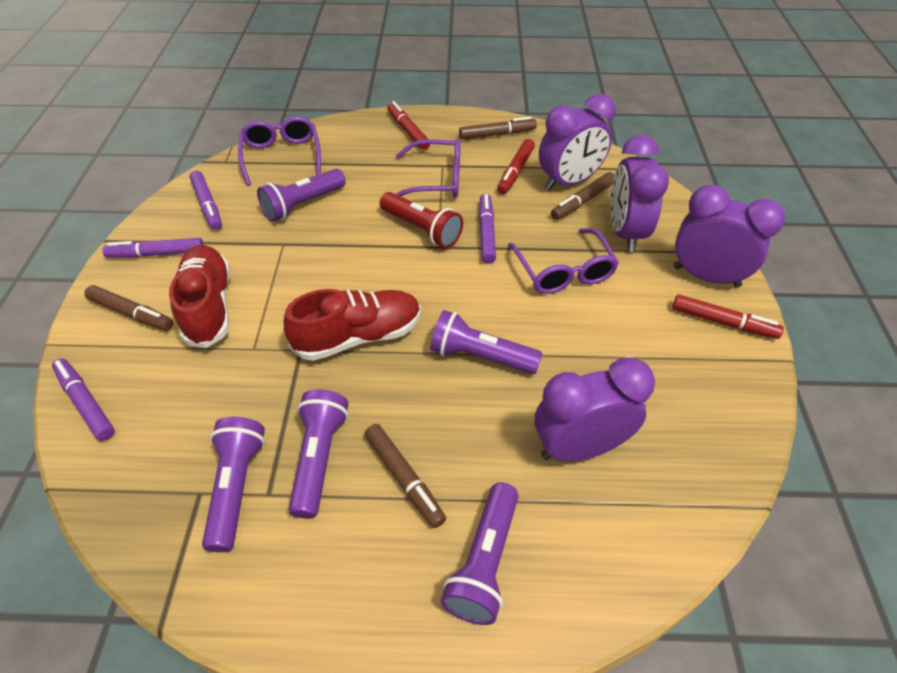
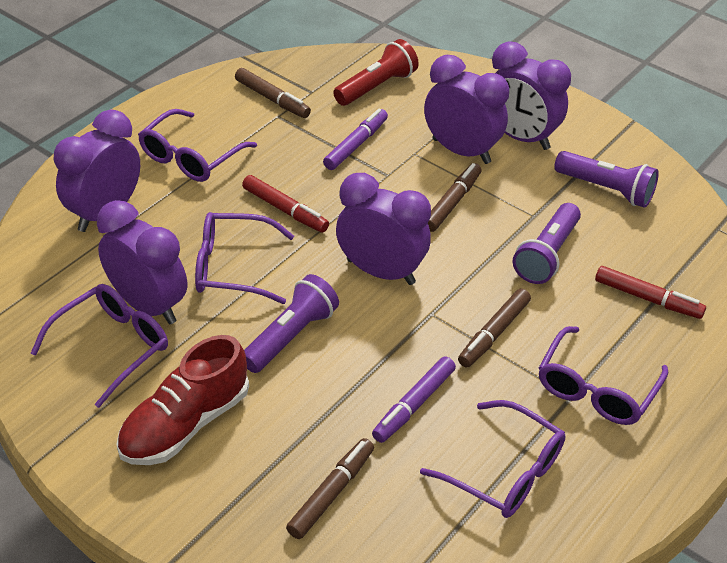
purple clock: [535,357,655,462] [539,94,616,191] [610,135,669,252] [674,185,785,288] = 4 -> [54,109,140,232] [97,200,187,325] [336,173,431,285] [424,55,509,164] [492,41,571,150] = 5
purple flashlight: [202,417,265,552] [257,169,346,222] [289,389,348,519] [430,310,543,374] [441,482,518,625] = 5 -> [244,274,339,373] [513,203,581,284] [554,151,659,208] = 3
purple glasses: [238,116,321,185] [396,139,460,198] [508,228,619,294] = 3 -> [31,284,168,408] [138,109,257,182] [195,212,294,304] [420,400,566,518] [539,326,668,425] = 5
purple marker: [52,358,114,441] [103,238,204,258] [190,170,222,230] [479,194,496,264] = 4 -> [323,109,388,170] [372,356,456,443] = 2
red marker: [387,101,430,150] [497,139,535,194] [672,294,784,339] = 3 -> [242,175,329,233] [595,266,706,319] = 2
red shoe: [169,245,230,348] [284,289,421,361] = 2 -> [116,335,249,465] = 1

